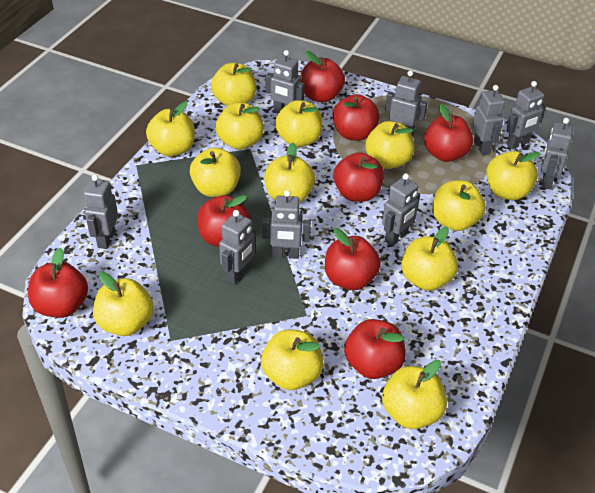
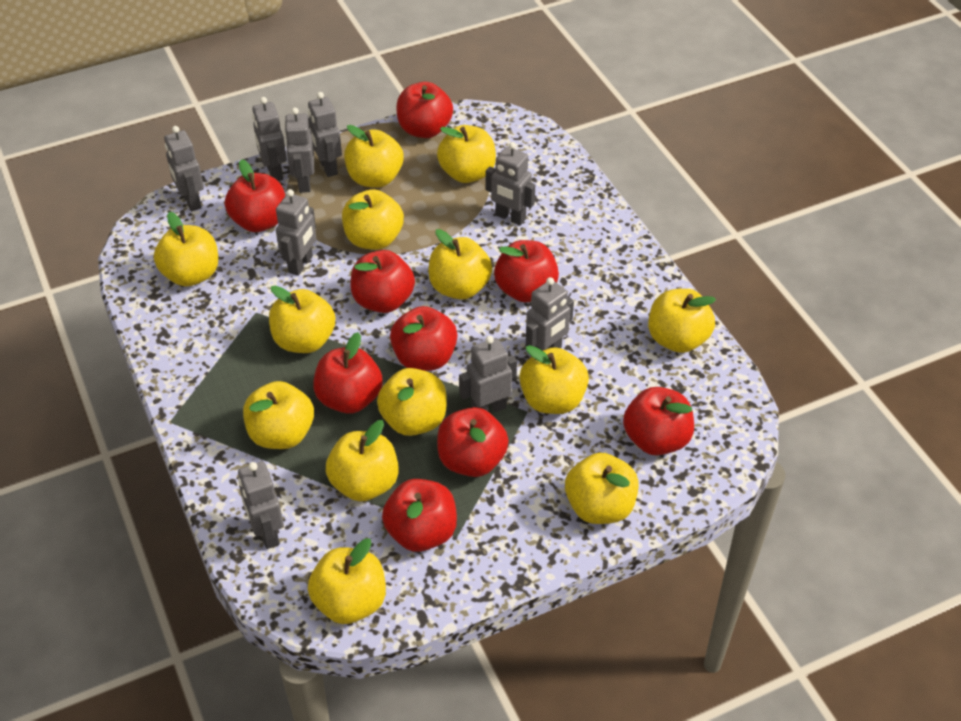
red apple: [28,248,88,318] [197,195,251,247] [301,51,345,103] [325,228,381,290] [333,94,380,141] [333,152,384,202] [344,319,406,379] [424,104,473,162] = 8 -> [225,159,285,232] [313,332,383,414] [350,250,415,313] [382,479,457,552] [390,306,457,371] [396,82,453,138] [437,407,509,477] [494,240,559,302] [623,387,694,455] = 9

